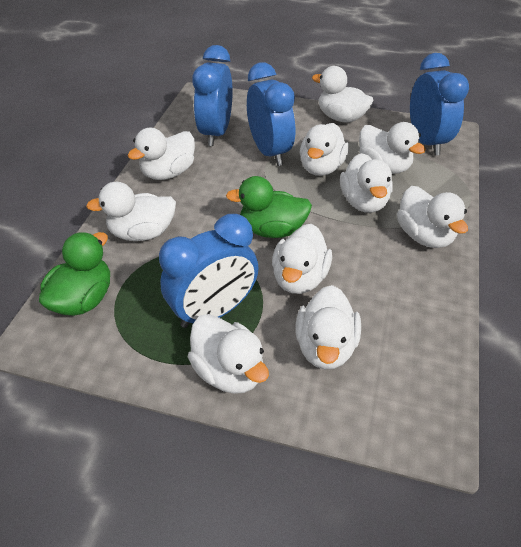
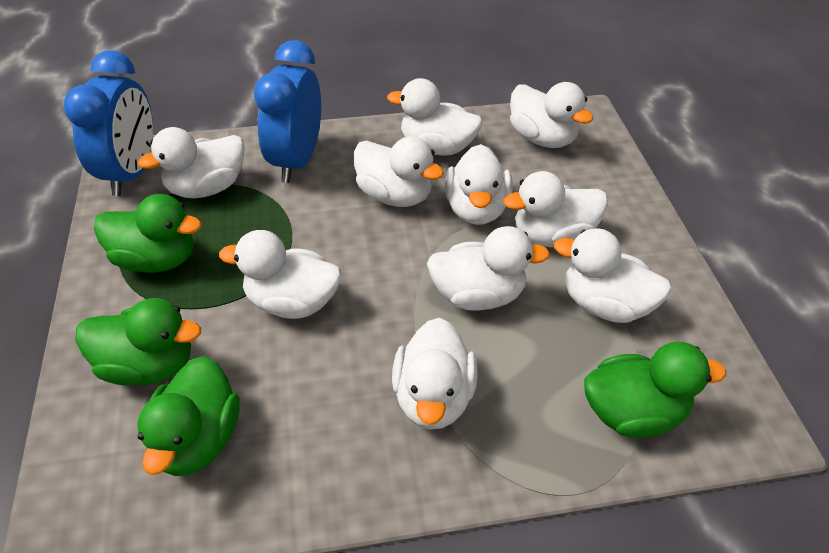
blue clock: [159,214,259,328] [192,45,233,146] [247,62,295,166] [410,53,469,156] = 4 -> [64,50,153,196] [254,40,321,183] = 2
green duck: [39,232,110,316] [226,176,312,238] = 2 -> [75,298,201,386] [94,194,202,273] [137,356,240,476] [584,342,726,438] = 4

